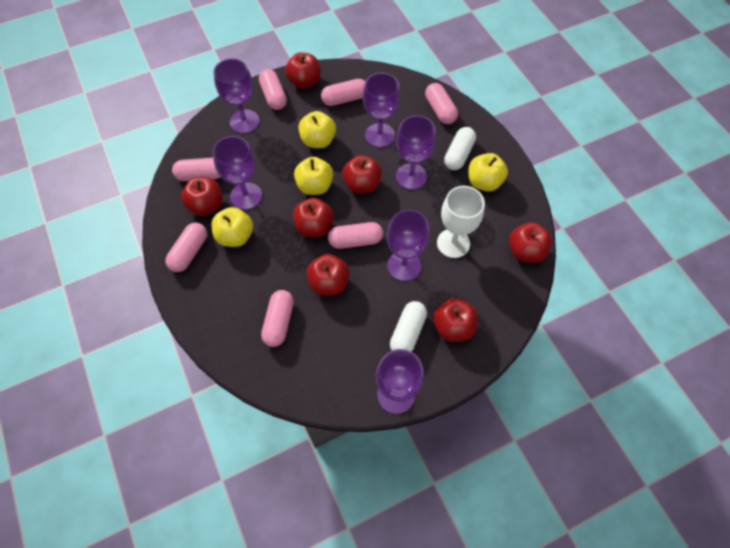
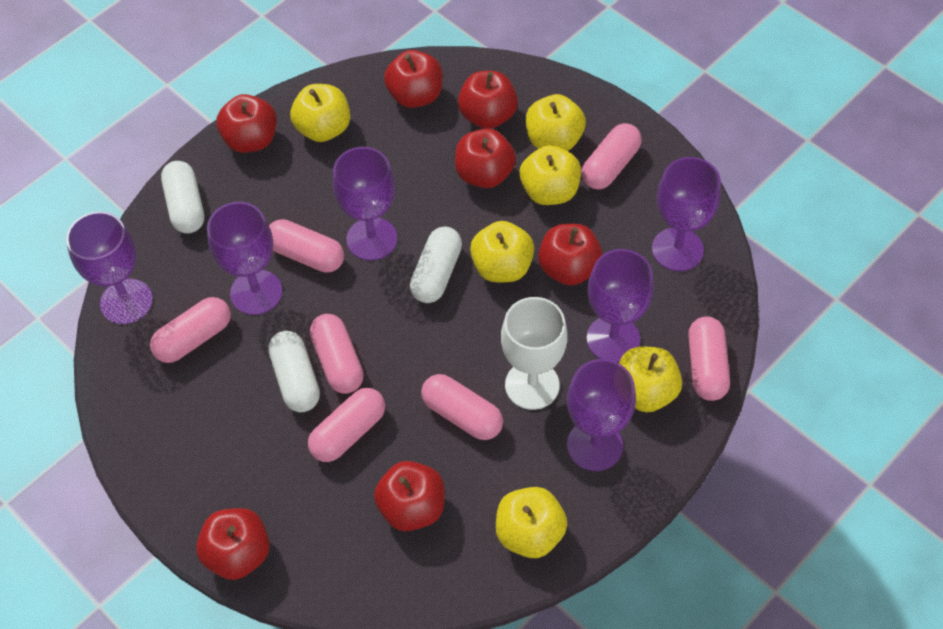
white capsule: [390,301,427,352] [444,127,476,170] = 2 -> [161,161,204,234] [268,331,320,412] [410,227,462,303] = 3
yellow apple: [211,207,253,247] [294,157,333,195] [298,111,336,148] [469,153,508,192] = 4 -> [290,84,350,142] [470,221,534,282] [496,487,568,558] [520,145,581,205] [526,94,586,151] [619,346,682,412] = 6

